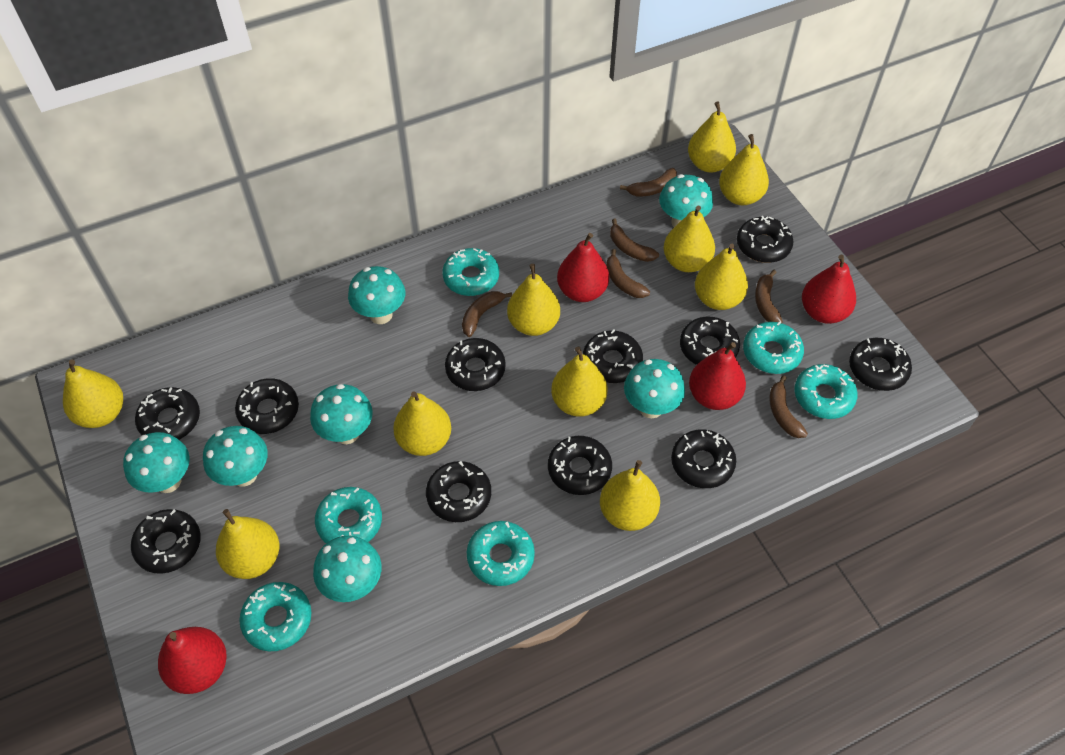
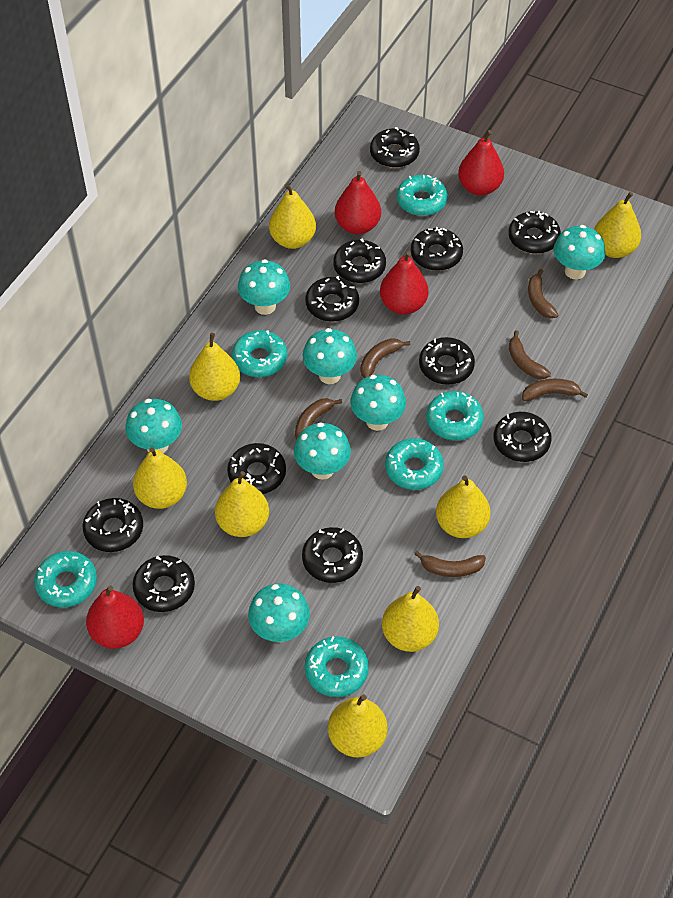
yellow pear: [63,360,123,428] [216,509,279,579] [393,391,451,456] [507,264,560,336] [551,347,608,417] [600,460,660,531] [663,206,715,272] [688,102,736,173] [695,244,748,310] [719,134,769,206] = 10 -> [133,447,187,509] [189,333,240,401] [215,471,269,537] [269,183,316,249] [328,694,388,758] [382,586,439,652] [436,475,491,538] [594,192,641,258] = 8

